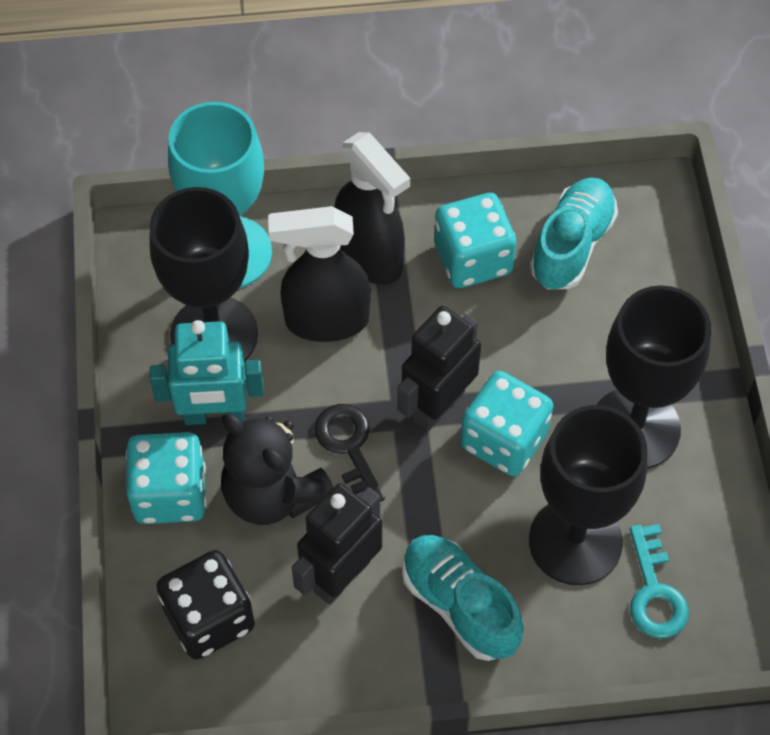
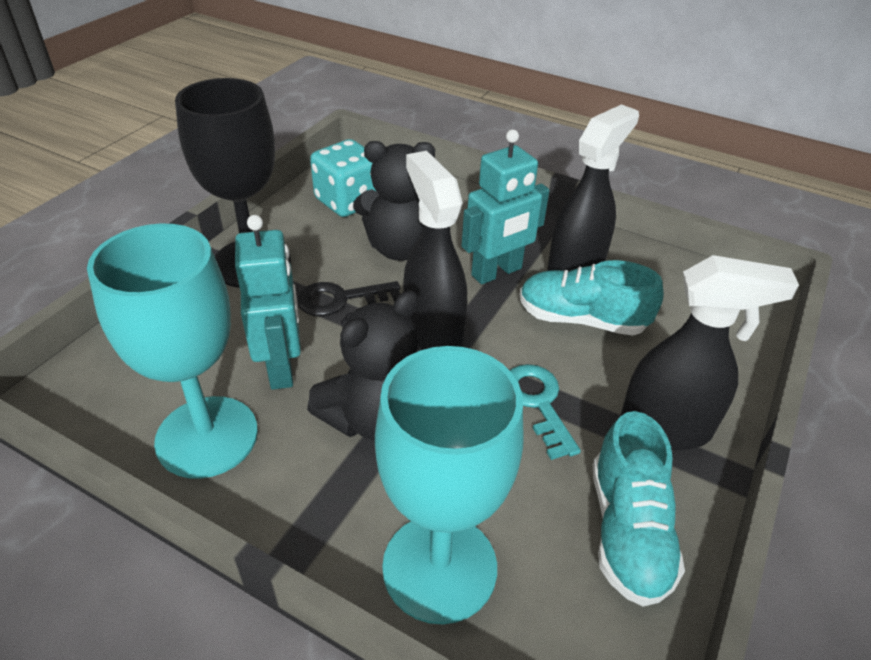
black dice: [156,550,255,660] = 1 -> none = 0
black goblet: [149,187,258,361] [529,405,647,585] [597,285,711,469] = 3 -> [175,78,291,288] = 1
black robot: [292,483,382,605] [397,306,481,432] = 2 -> none = 0
black spray bottle: [268,206,371,342] [334,132,410,285] = 2 -> [403,151,467,350] [547,104,639,271] [620,255,799,450] = 3
black teddy bear: [221,413,333,525] = 1 -> [307,291,421,441] [353,141,435,261] = 2
turquoise dice: [126,432,206,524] [434,193,516,288] [460,371,553,476] = 3 -> [310,139,376,217] = 1
turquoise goblet: [168,102,272,288] = 1 -> [87,223,258,479] [375,346,524,624] = 2
turquoise robot: [150,320,264,425] = 1 -> [235,215,301,390] [461,130,550,285] = 2

